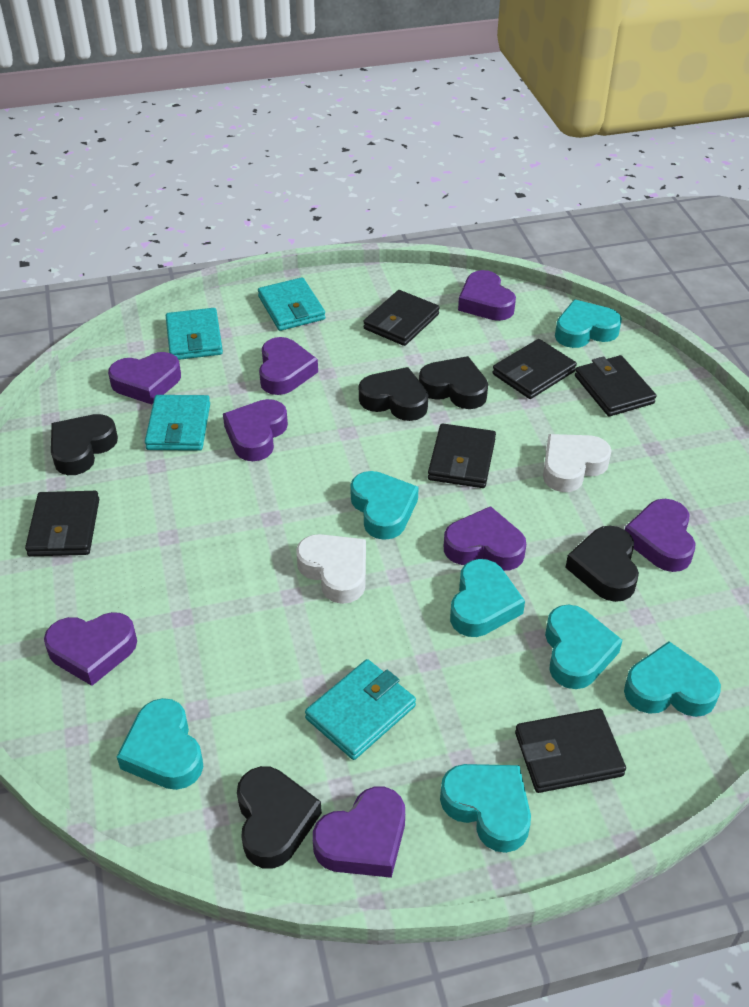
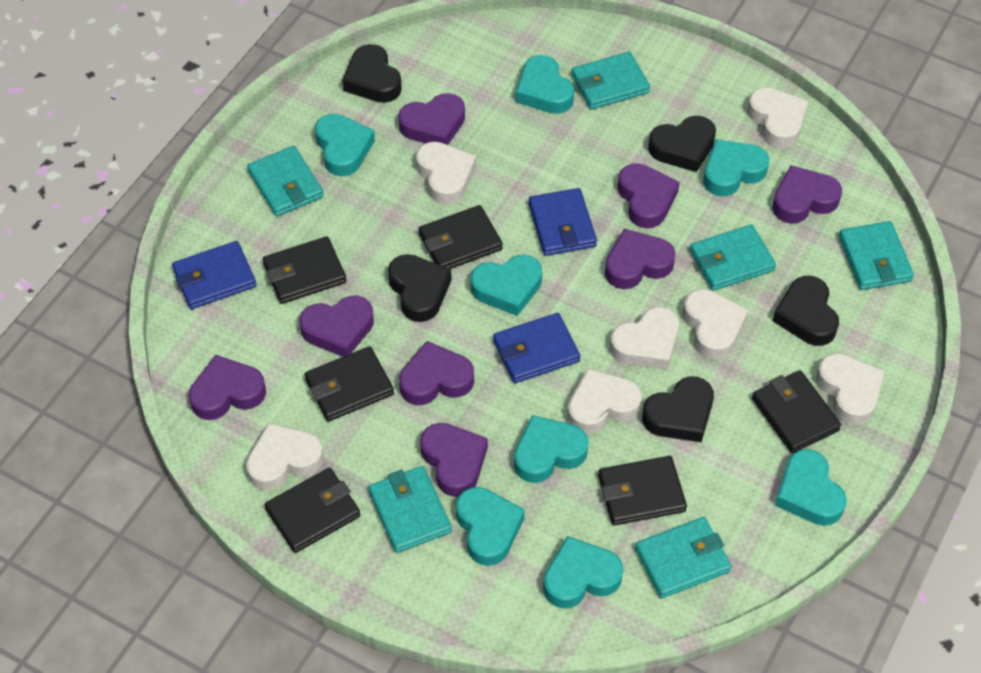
blue wallet: none = 0 -> [172,241,256,309] [493,313,580,383] [529,188,597,256] = 3
turquoise heart: [117,698,204,790] [350,471,419,540] [440,764,531,853] [450,559,525,637] [545,605,623,689] [555,300,622,348] [624,641,721,717] = 7 -> [315,114,375,176] [456,487,525,566] [470,255,542,316] [514,415,589,483] [516,55,574,114] [543,536,623,609] [703,139,769,197] [775,449,847,526] = 8
turquoise wallet: [145,395,210,451] [166,308,223,360] [258,277,325,331] [305,659,416,760] = 4 -> [247,146,324,217] [368,466,452,553] [571,51,650,110] [635,517,731,598] [690,224,776,291] [839,221,914,290] = 6
white heart: [296,534,366,604] [543,434,612,492] = 2 -> [246,422,324,491] [416,142,476,205] [567,368,642,434] [610,307,679,370] [683,289,749,359] [747,87,808,148] [816,353,885,425] = 7

